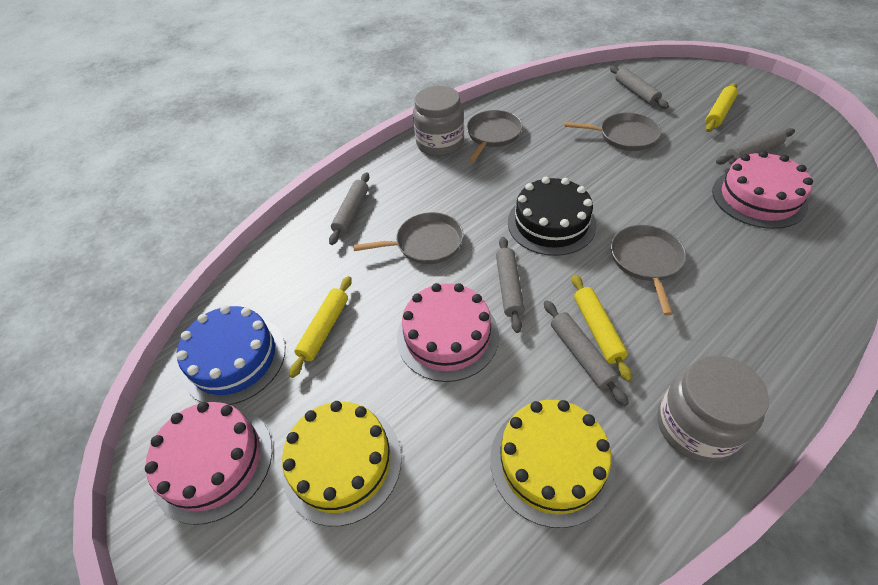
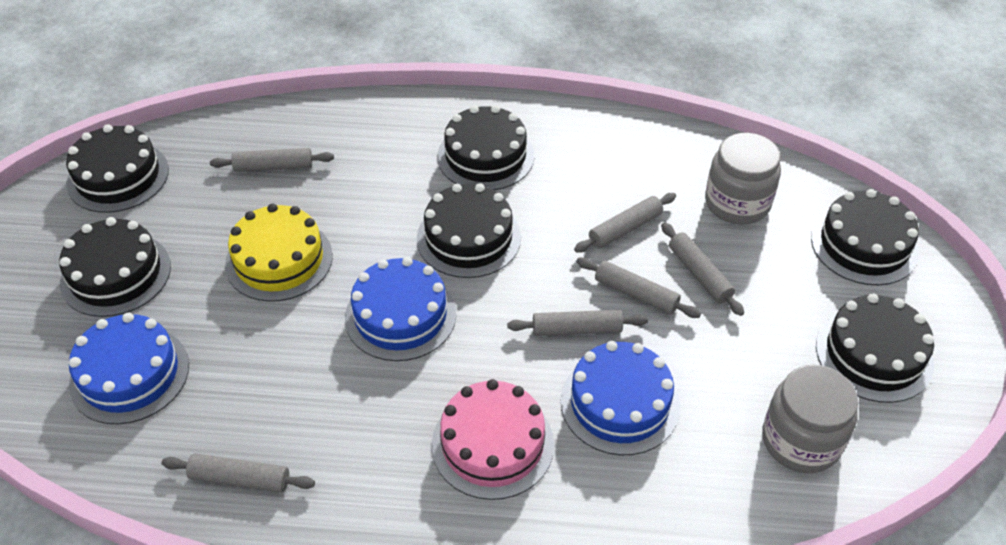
black cake: [508,177,597,256] = 1 -> [59,217,171,317] [66,124,169,213] [417,183,521,278] [437,105,534,190] [811,189,919,285] [816,293,934,403] = 6
blue cake: [176,305,285,405] = 1 -> [69,312,189,424] [345,257,456,361] [561,341,680,455] = 3
grey pan: [353,212,464,264] [467,110,523,163] [564,112,661,151] [611,225,686,315] = 4 -> none = 0
grey rolling pin: [329,172,369,245] [496,237,525,333] [544,300,629,406] [610,66,669,109] [716,128,795,165] = 5 -> [162,453,315,492] [210,148,334,172] [507,310,648,336] [574,193,676,253] [576,257,701,318] [661,222,744,316] = 6
pink cake: [145,402,272,525] [397,283,499,382] [712,151,813,229] = 3 -> [432,379,554,500] = 1
yellow cake: [282,401,401,526] [490,400,615,528] = 2 -> [225,204,333,302] = 1
yellow rolling pin: [289,276,352,378] [572,275,632,382] [705,83,738,132] = 3 -> none = 0

